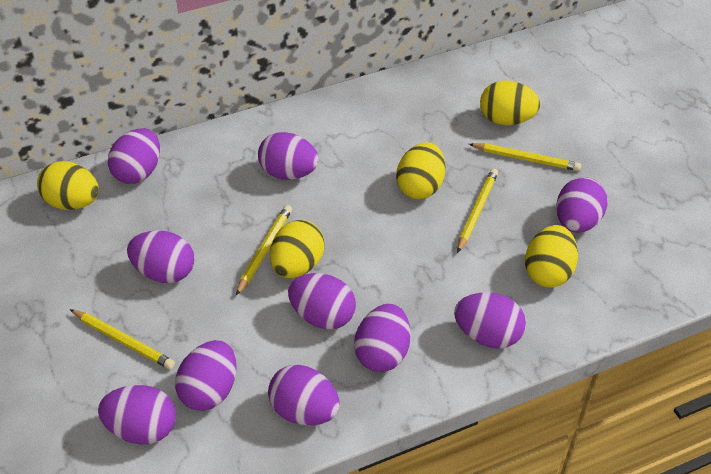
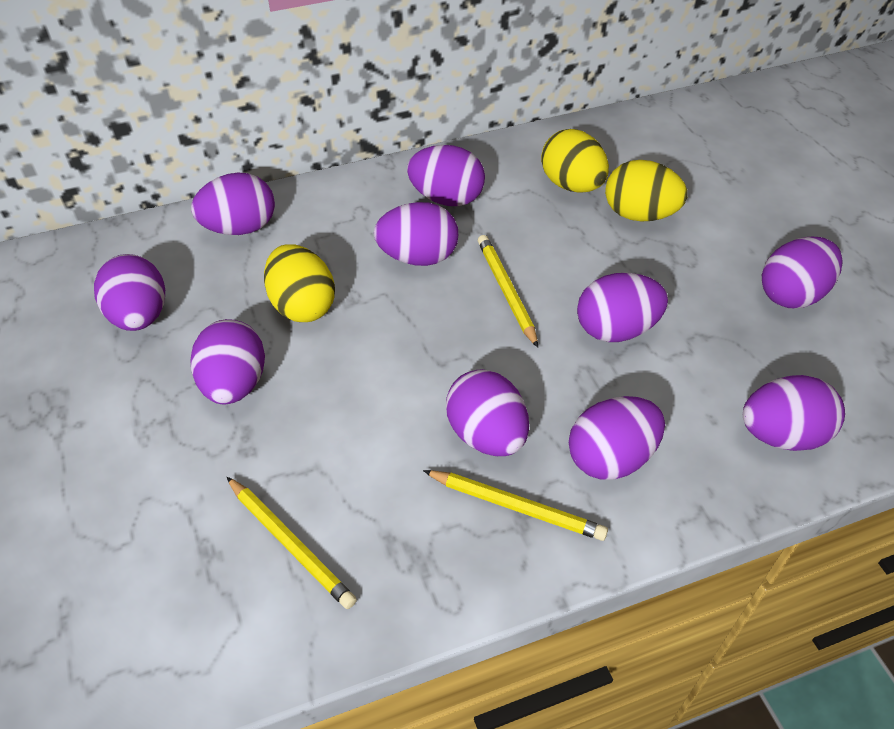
yellow egg: [37,161,99,210] [270,220,324,278] [396,142,445,199] [480,80,540,125] [525,225,578,288] = 5 -> [264,244,335,322] [541,129,609,193] [605,160,687,221] = 3
yellow pencil: [70,309,175,369] [236,205,292,295] [457,168,498,253] [469,143,581,171] = 4 -> [227,477,357,609] [423,470,608,541] [478,235,538,348] = 3

